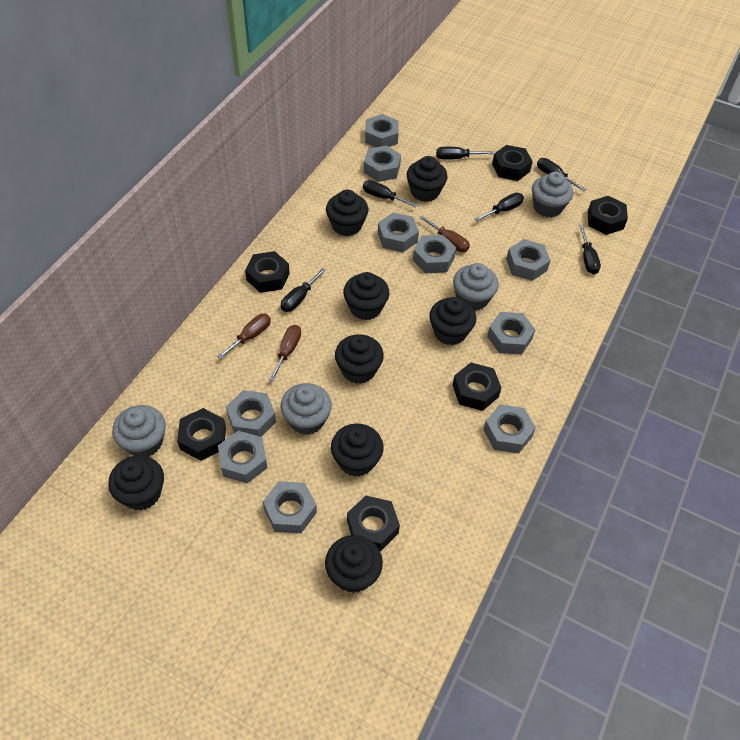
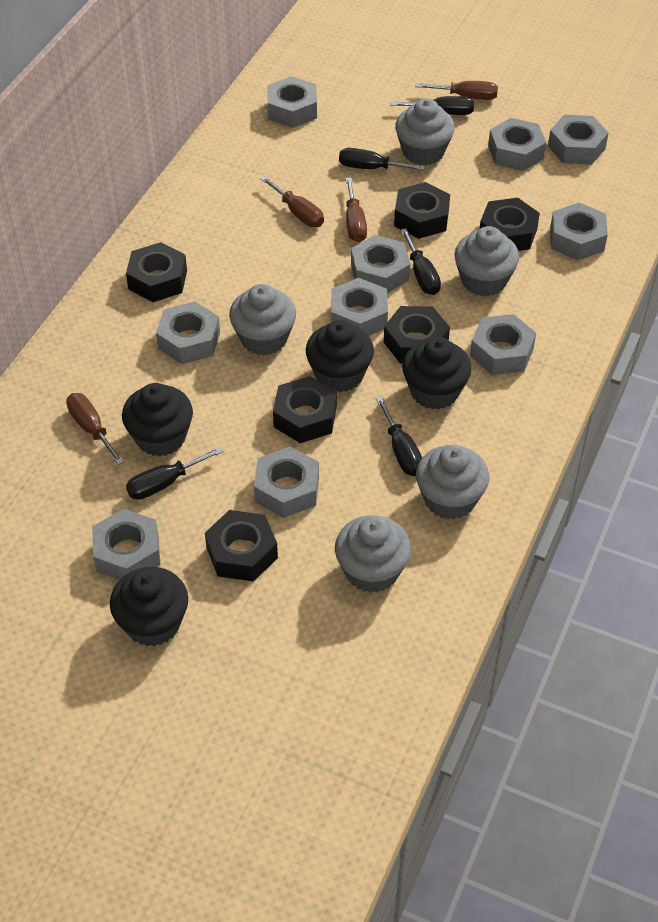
black cupcake: [108,455,164,511] [325,535,383,593] [326,190,368,236] [331,423,384,477] [335,334,384,384] [343,272,389,320] [406,156,448,202] [429,297,476,345] = 8 -> [110,567,188,646] [122,383,193,457] [306,320,374,392] [402,337,471,410] = 4
black screwdriver: [281,268,326,312] [363,180,418,207] [436,147,493,160] [475,193,524,221] [537,158,586,191] [579,226,601,274] = 6 -> [126,447,223,500] [339,148,425,170] [376,396,422,476] [390,96,474,115] [401,228,441,295] = 5
brown screwdriver: [217,314,271,359] [269,325,301,381] [420,216,470,252] = 3 -> [66,393,124,465] [260,176,324,227] [346,178,367,242] [415,81,498,100] = 4
grey cupcake: [112,405,166,457] [281,383,332,435] [453,263,499,311] [532,172,573,217] = 4 -> [229,284,296,355] [335,515,411,593] [395,98,455,166] [416,445,489,519] [454,226,519,296] = 5

